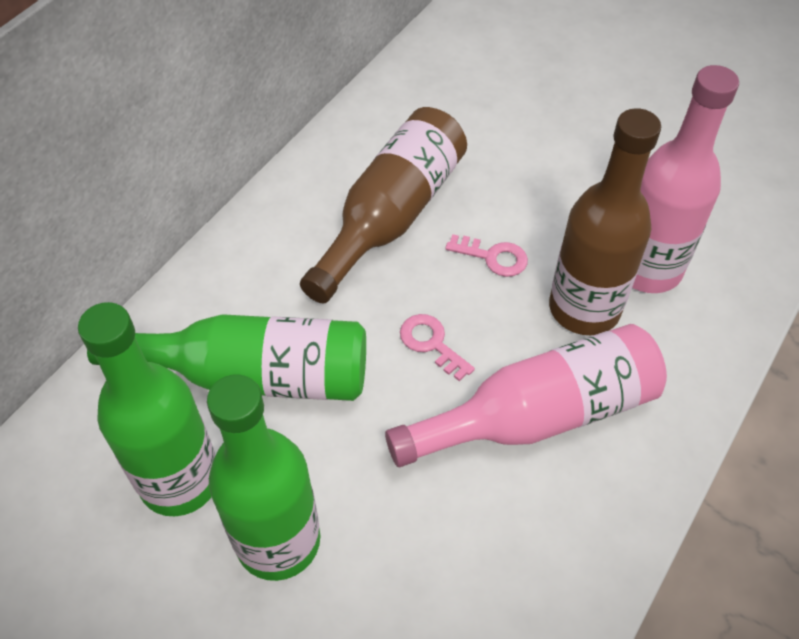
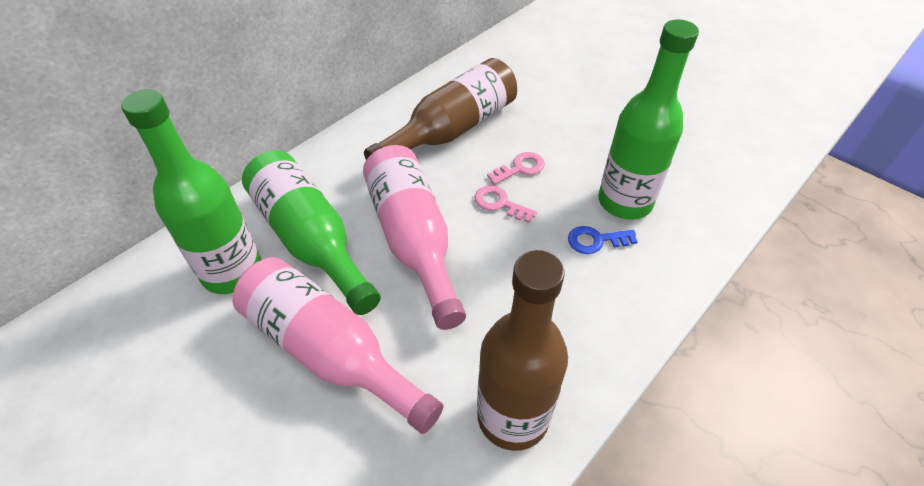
blue key: none = 0 -> [568,226,638,254] = 1

